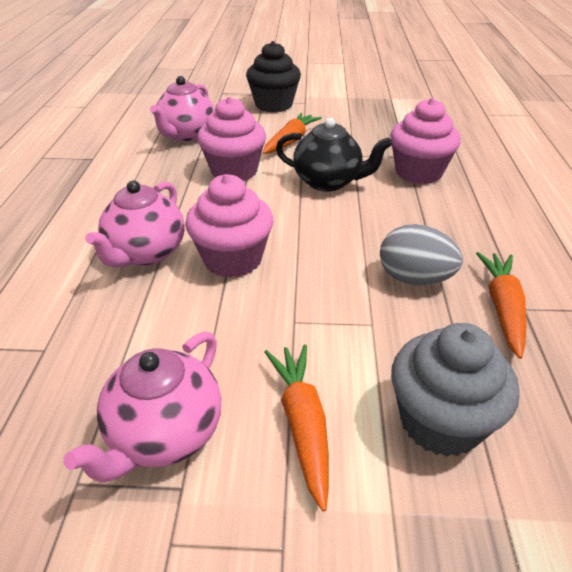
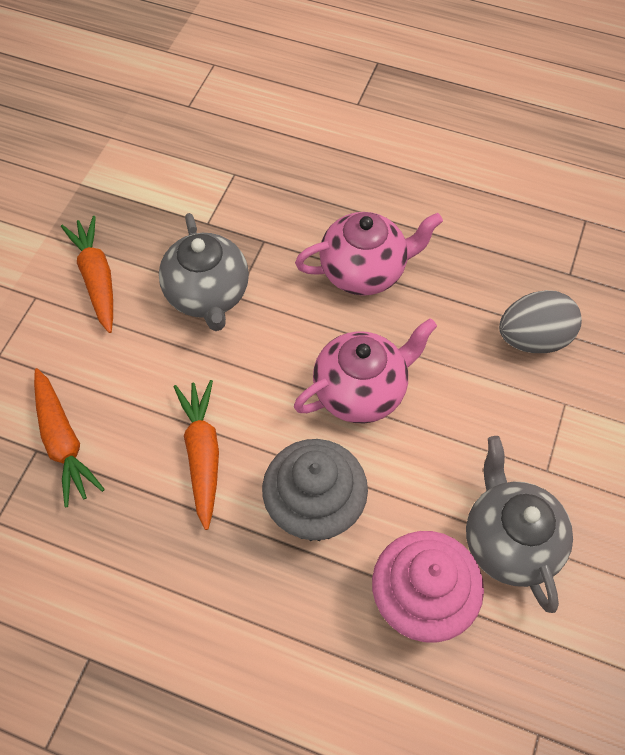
black cupcake: [246,41,301,112] = 1 -> none = 0
black teapot: [276,117,392,192] = 1 -> none = 0
grey teapot: none = 0 -> [159,213,249,331] [466,436,573,613] = 2
pink cupcake: [185,174,273,278] [197,97,266,181] [390,98,461,184] = 3 -> [372,531,484,643] = 1
pink teapot: [64,331,221,483] [85,180,185,267] [150,76,214,142] = 3 -> [294,318,437,423] [295,212,443,296] = 2

